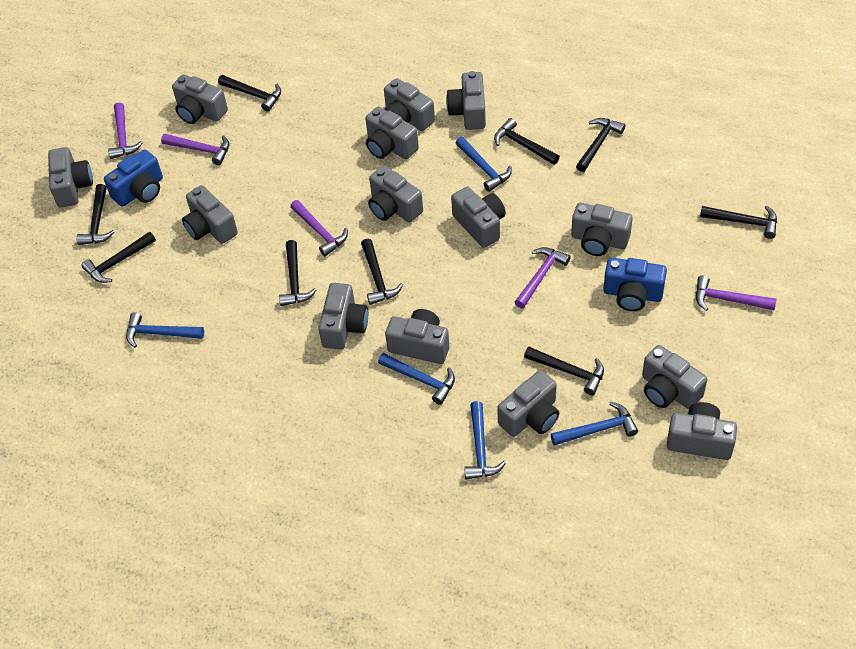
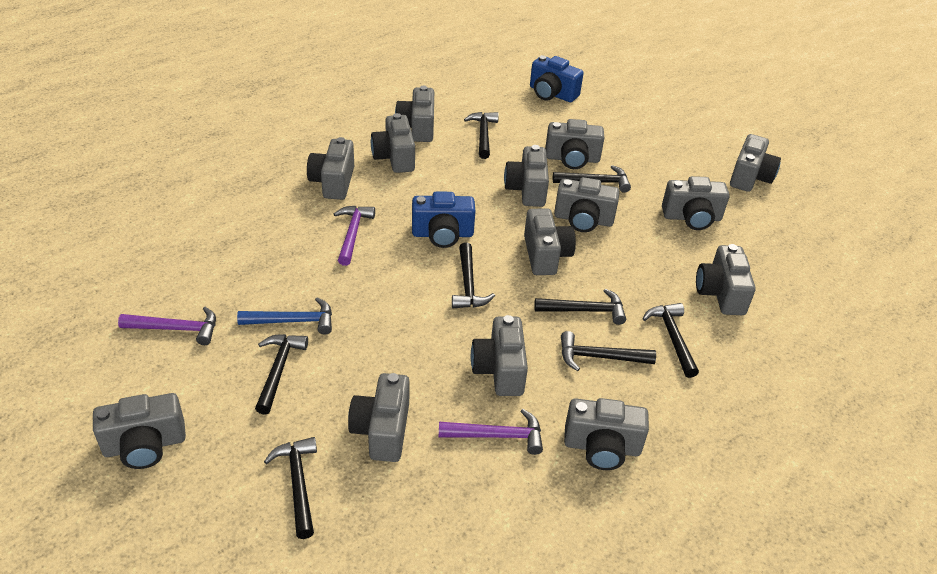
black hammer: [76,184,115,245] [82,232,156,283] [218,75,281,112] [279,240,317,306] [361,239,403,305] [494,118,560,165] [524,347,604,395] [576,118,625,172] [700,205,777,239] = 9 -> [255,334,308,415] [264,437,317,539] [452,243,495,308] [464,112,499,159] [534,289,626,325] [553,165,631,193] [561,331,656,371] [643,303,699,378] = 8
blue hammer: [126,312,204,348] [378,353,455,405] [456,137,512,192] [464,401,506,479] [551,402,638,446] = 5 -> [237,297,332,335] = 1
purple hammer: [108,102,143,159] [161,134,229,165] [290,200,348,257] [515,247,571,308] [696,275,777,311] = 5 -> [118,307,216,345] [334,206,375,266] [439,409,543,455] = 3

